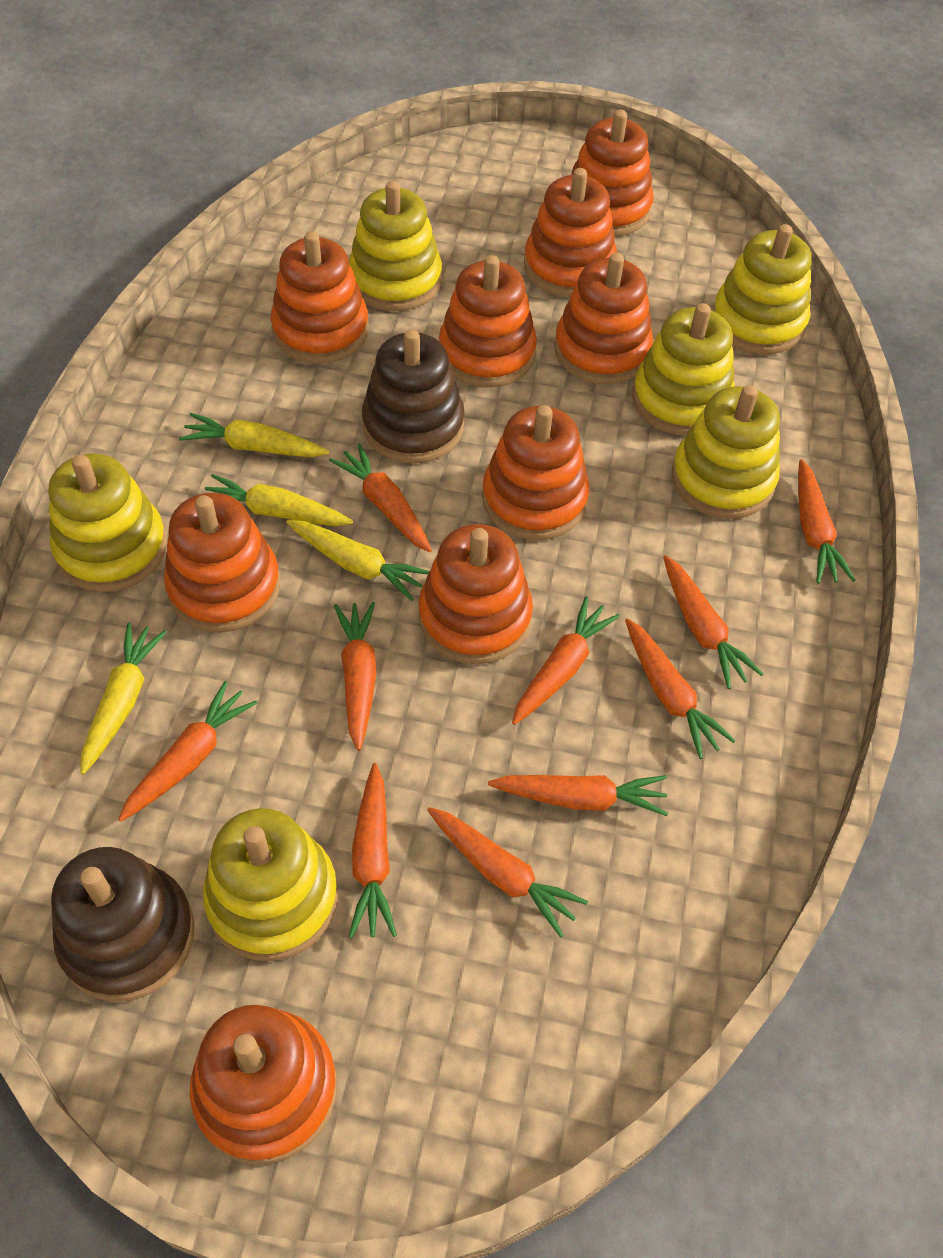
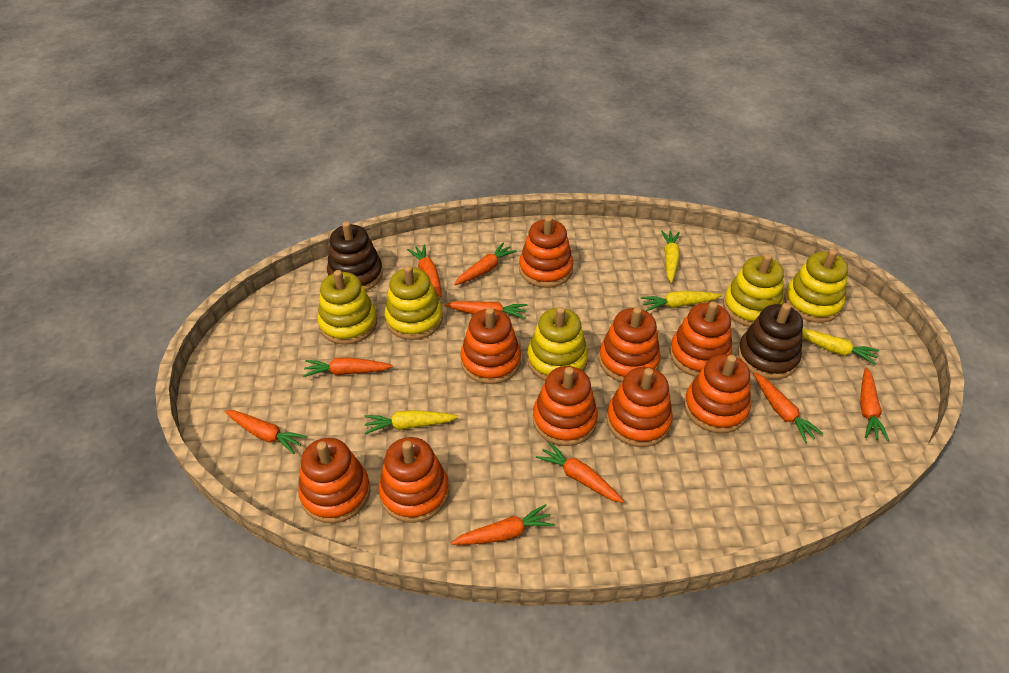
orange carrot: [118,681,257,822] [329,443,432,553] [334,602,376,751] [349,763,397,938] [427,807,588,937] [488,775,668,816] [512,597,620,725] [625,618,736,759] [663,555,763,689] [798,459,855,584] = 10 -> [224,410,307,454] [303,357,393,377] [407,244,442,297] [445,301,527,319] [451,504,555,545] [454,242,517,285] [536,442,624,503] [753,372,823,443] [860,367,890,441] = 9
yellow stacking toy: [48,453,167,592] [203,808,338,961] [349,181,442,311] [632,303,735,436] [672,385,780,519] [713,224,812,354] = 6 -> [317,270,377,345] [384,266,443,340] [527,307,588,381] [723,254,784,327] [784,249,848,323] = 5

